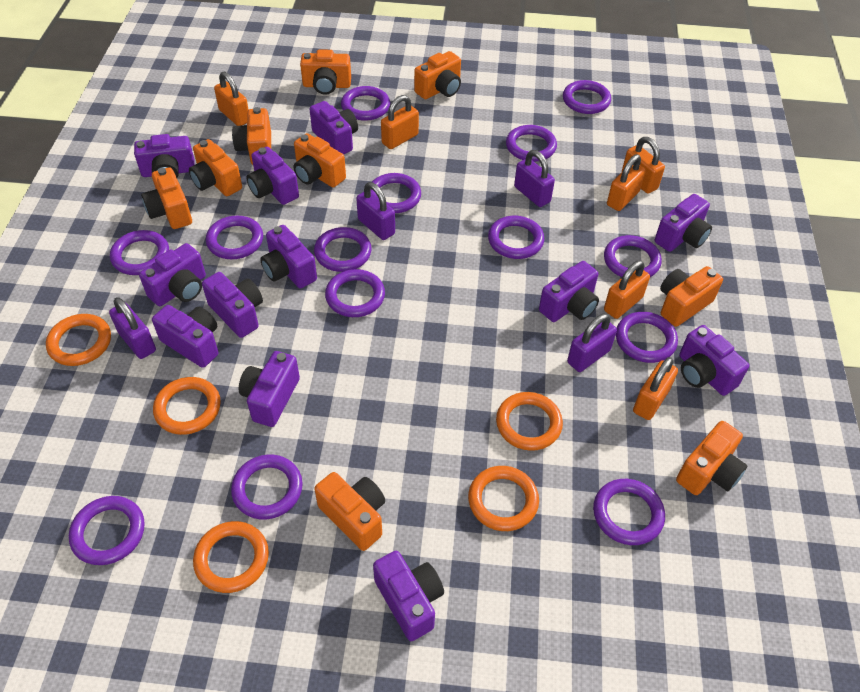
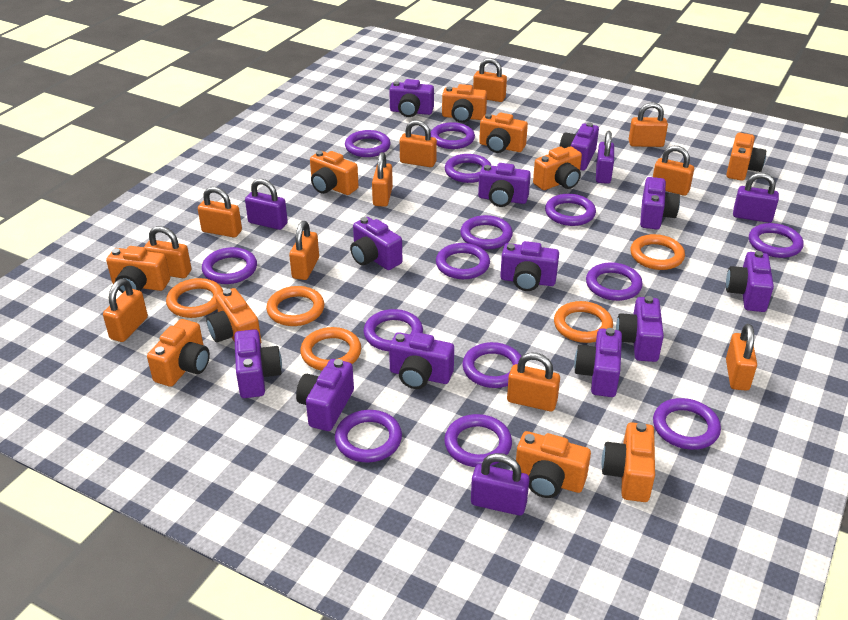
orange camera: [141,167,192,229] [189,139,242,196] [232,107,271,165] [294,133,346,187] [300,49,351,95] [314,472,385,551] [414,51,461,99] [660,266,723,327] [676,421,747,495] = 9 -> [106,246,170,293] [147,319,210,387] [206,288,261,343] [310,151,359,195] [442,84,487,123] [479,112,528,153] [516,431,591,498] [533,147,582,190] [602,422,655,502] [726,133,766,181] = 10
orange padlock: [214,72,249,126] [381,95,419,149] [604,260,650,319] [607,154,646,211] [622,137,665,194] [633,357,678,420] = 6 -> [103,279,148,342] [144,226,191,278] [198,187,242,238] [289,221,319,280] [372,152,393,207] [400,120,437,167] [473,58,507,102] [507,352,560,411] [629,102,668,147] [653,146,694,196] [726,324,757,391] = 11

